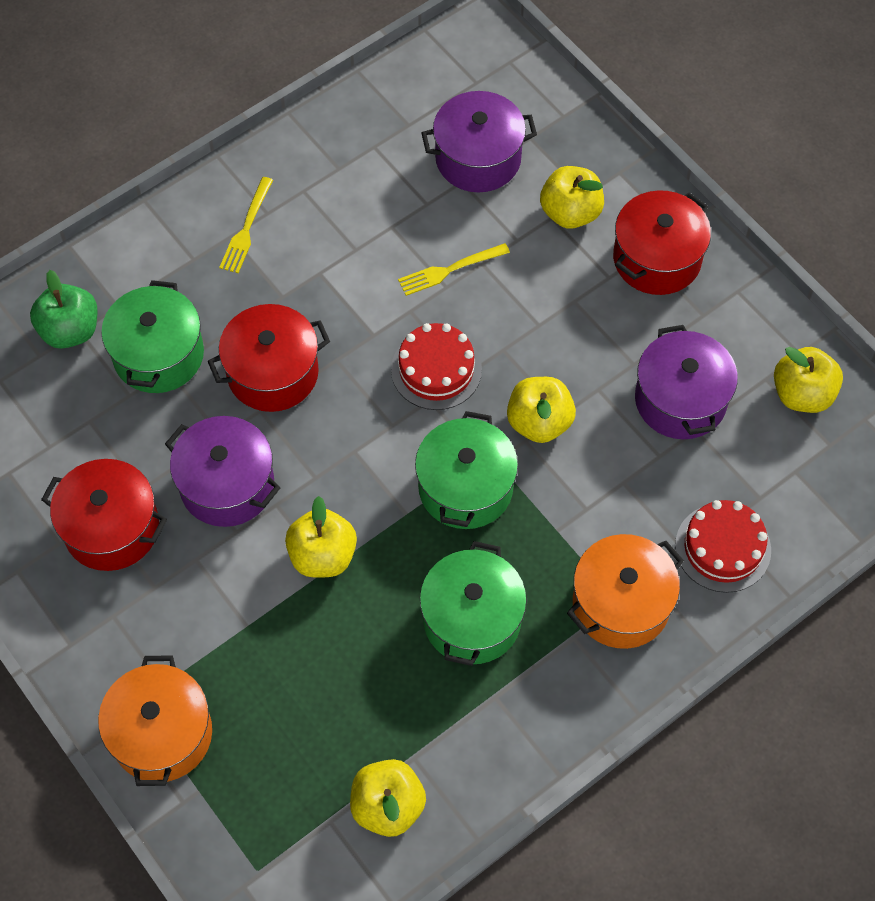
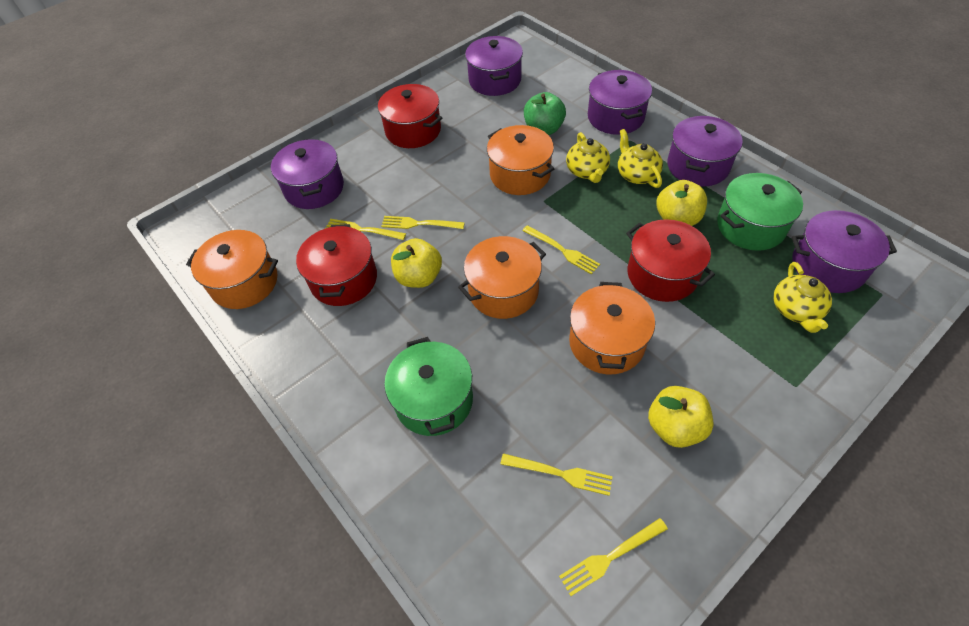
green pot: [101,280,204,393] [415,411,518,529] [420,541,527,666] = 3 -> [384,337,473,436] [717,173,803,251] = 2
orange pot: [98,655,212,786] [567,534,684,649] = 2 -> [186,230,278,309] [458,236,546,319] [487,125,554,195] [569,282,655,374] = 4
purple pot: [165,416,280,527] [421,91,537,192] [635,325,738,439] = 3 -> [271,139,344,209] [465,36,523,96] [588,70,652,135] [667,116,743,187] [792,210,897,293] = 5
red cake: [391,323,482,410] [675,500,771,593] = 2 -> none = 0
yellow apple: [285,496,357,578] [350,759,426,837] [507,377,576,443] [540,166,604,229] [774,347,843,413] = 5 -> [391,238,442,288] [648,386,714,448] [656,180,707,226] = 3
yellow fork: [219,177,273,273] [398,243,510,296] = 2 -> [325,219,406,240] [381,216,465,229] [500,453,613,496] [522,225,600,274] [559,518,668,596] = 5
yellow teapot: none = 0 -> [566,132,610,183] [618,129,663,188] [773,262,832,333] = 3

